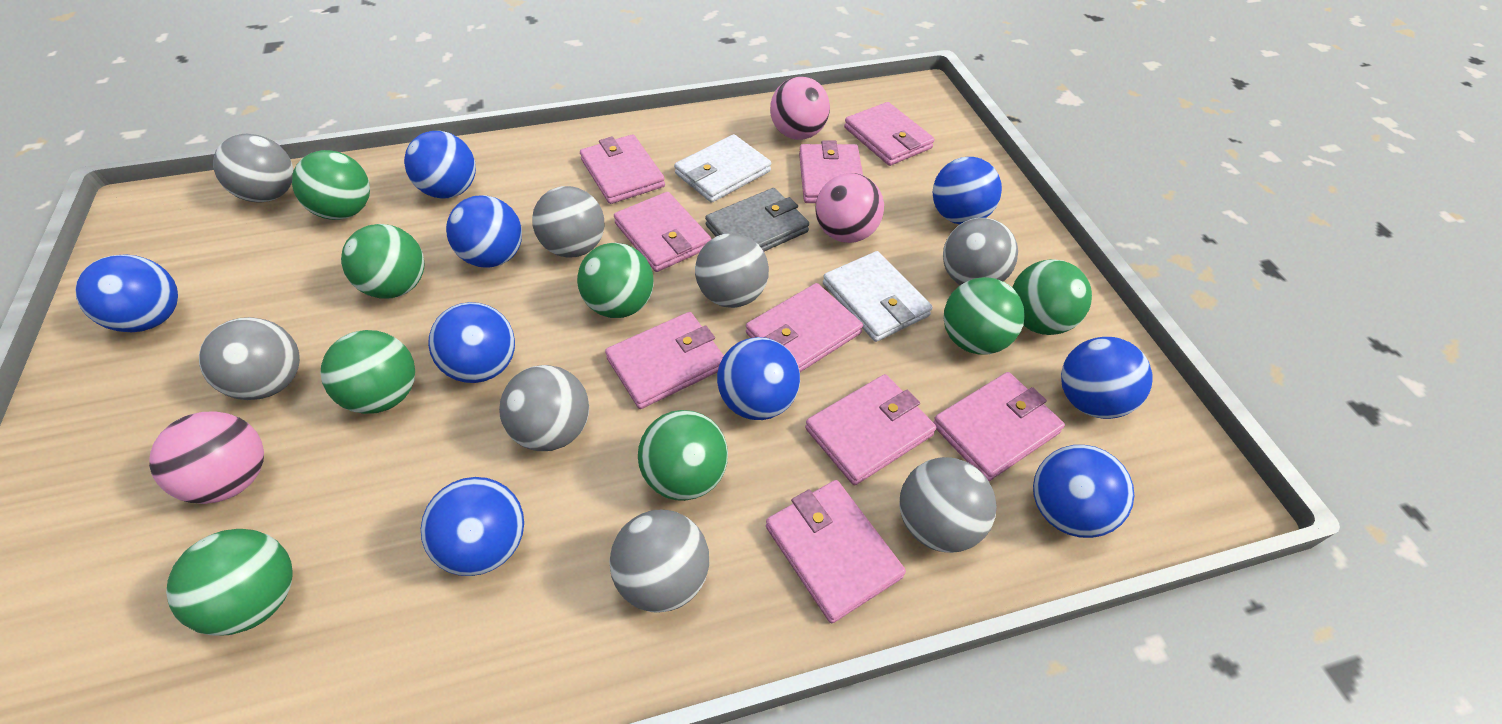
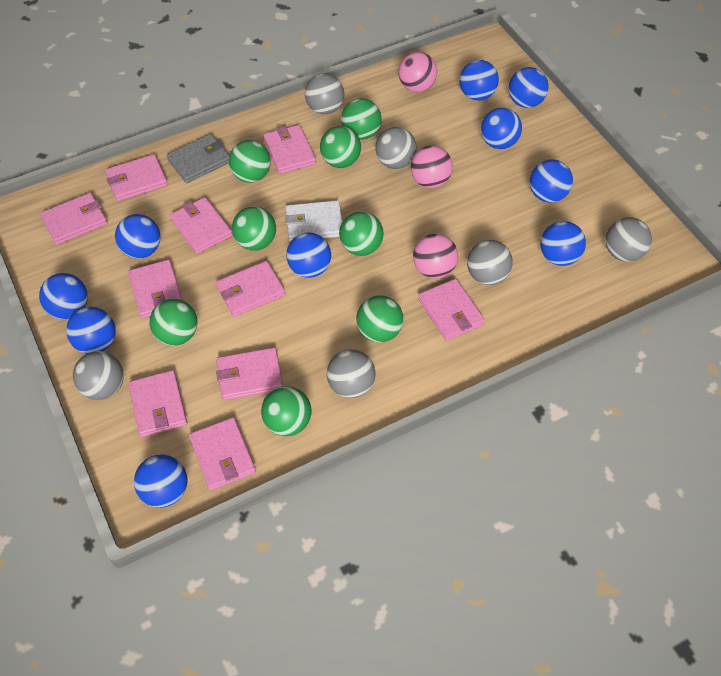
blue ball: [75,254,178,332] [404,131,476,199] [421,477,524,576] [428,302,515,383] [446,195,522,268] [717,337,800,420] [933,157,1002,224] [1033,445,1134,538] [1061,337,1152,419] = 9 -> [39,273,88,319] [66,307,116,354] [115,214,161,259] [134,454,187,508] [286,232,331,278] [459,60,499,100] [481,107,522,149] [509,67,549,108] [530,159,573,203] [540,221,586,266] = 10
grey ball: [199,317,300,400] [213,134,294,202] [499,365,589,451] [532,186,604,258] [609,510,709,613] [695,233,769,308] [899,457,997,553] [943,218,1018,285] = 8 -> [73,351,124,400] [305,74,344,114] [327,349,376,398] [375,127,417,169] [467,240,513,285] [605,217,652,262] = 6
pink wallet: [580,134,665,204] [605,312,724,409] [614,192,711,272] [746,283,863,372] [766,480,906,623] [799,141,863,203] [805,374,936,485] [844,102,935,166] [933,372,1065,481] = 9 -> [40,193,107,245] [105,154,168,201] [128,259,183,319] [128,370,187,437] [170,197,233,254] [189,417,256,491] [216,261,285,317] [216,347,283,400] [263,125,316,174] [418,279,485,341] = 10
white wallet: [674,134,771,203] [823,251,933,342] = 2 -> [285,200,342,242] = 1

